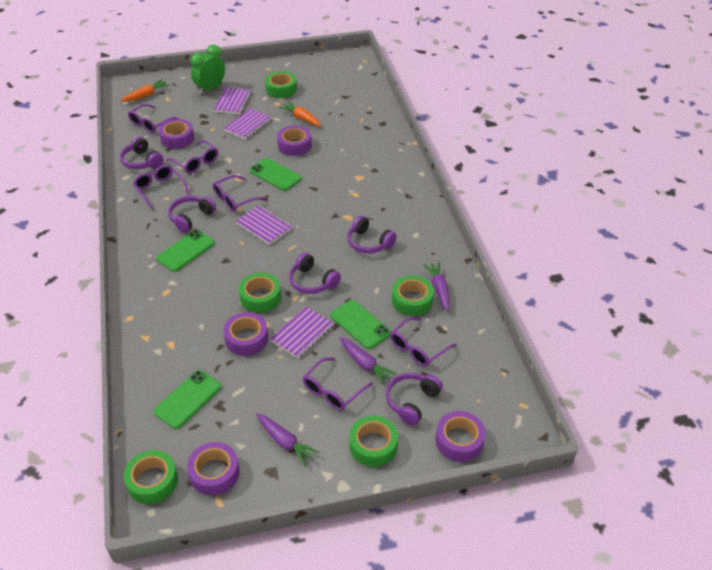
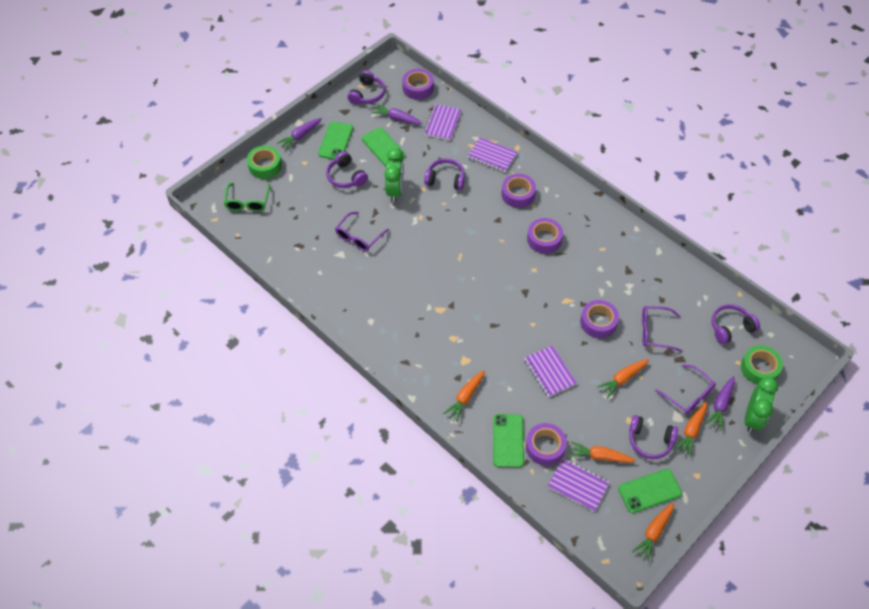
green clock: [190,45,225,94] = 1 -> [384,148,404,202] [745,377,778,433] = 2
green glasses: none = 0 -> [224,182,270,212] = 1
green tape: [124,450,178,504] [239,273,281,313] [265,71,297,98] [349,416,398,467] [392,275,434,316] = 5 -> [247,146,282,179] [741,345,783,384] = 2
orange carrot: [121,79,170,101] [279,101,321,126] = 2 -> [443,370,485,422] [569,441,636,463] [597,359,649,398] [632,503,674,562] [675,402,707,457] = 5
purple glasses: [128,104,180,133] [133,165,190,209] [166,140,218,174] [213,175,267,212] [303,357,373,410] [390,317,457,367] = 6 -> [335,212,389,251] [642,306,682,352] [655,364,716,414] = 3

